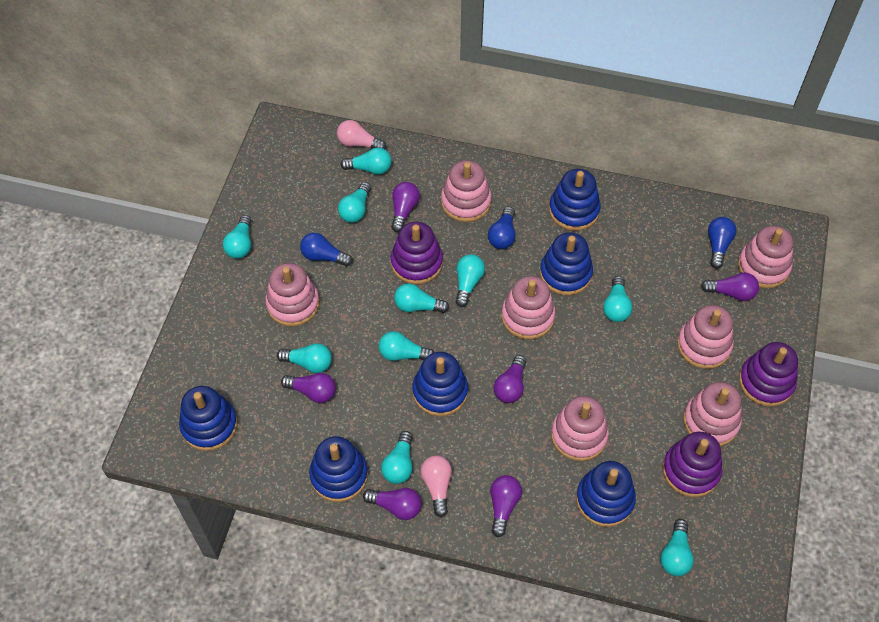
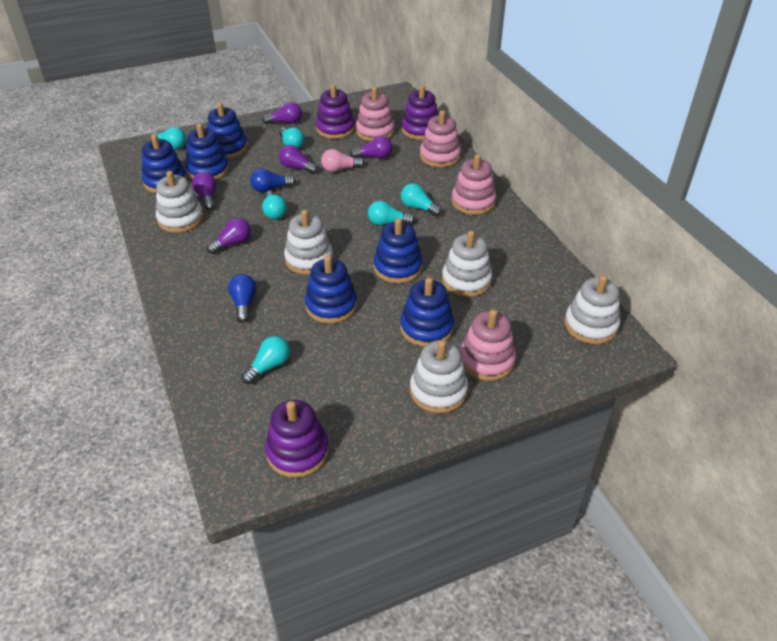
blue light bulb: [300,233,353,267] [488,207,516,249] [708,217,737,269] = 3 -> [228,274,257,323] [250,169,296,193] = 2
pink light bulb: [337,120,386,149] [420,455,452,518] = 2 -> [321,149,365,172] = 1
pink stacking toy: [265,263,320,326] [441,160,492,222] [501,276,556,340] [551,396,609,461] [677,305,734,369] [683,382,742,446] [738,225,793,288] = 7 -> [356,87,395,141] [420,110,461,168] [451,154,496,215] [460,309,516,381] = 4
purple light bulb: [281,373,336,403] [363,488,422,520] [391,182,420,232] [490,475,522,537] [494,355,526,403] [701,273,759,301] = 6 -> [192,172,216,210] [207,218,251,254] [262,102,302,124] [279,145,318,174] [350,136,392,158] = 5
turquoise light bulb: [223,215,252,259] [277,343,332,373] [338,182,371,223] [340,148,392,175] [379,331,434,361] [381,431,413,484] [394,283,449,313] [455,254,485,307] [603,276,632,322] [660,519,694,576] = 10 -> [150,127,186,149] [242,336,290,384] [262,191,287,220] [279,127,305,149] [368,201,416,226] [401,183,442,217] = 6
white stacking toy: none = 0 -> [156,171,203,233] [284,210,333,275] [410,340,468,413] [442,231,492,297] [564,275,620,344] = 5

